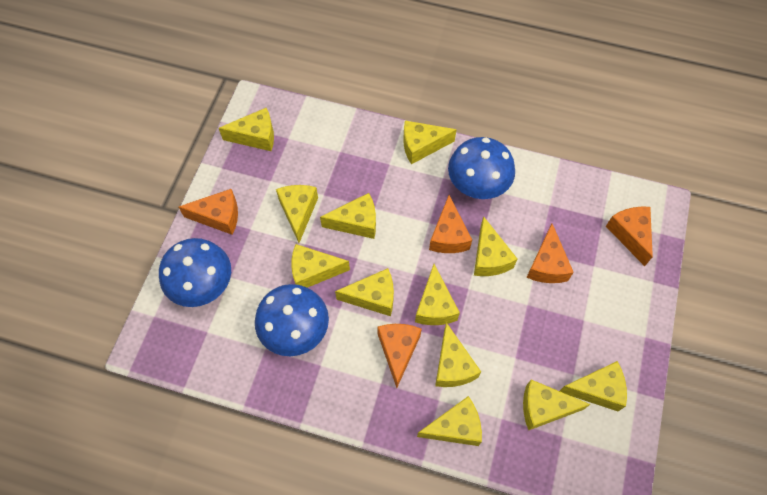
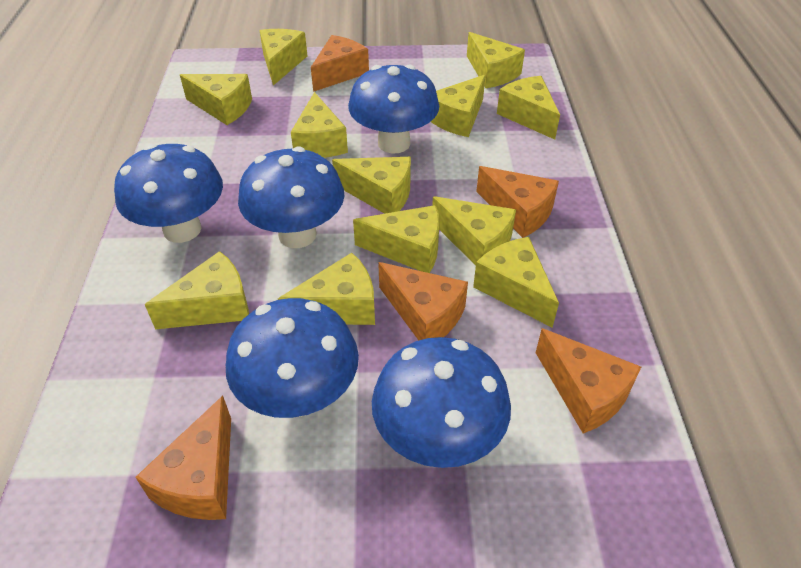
blue mushroom: [159,238,231,307] [255,284,329,356] [448,137,515,199] = 3 -> [114,144,223,243] [226,298,359,418] [238,146,344,248] [348,64,439,153] [372,337,511,468] = 5

